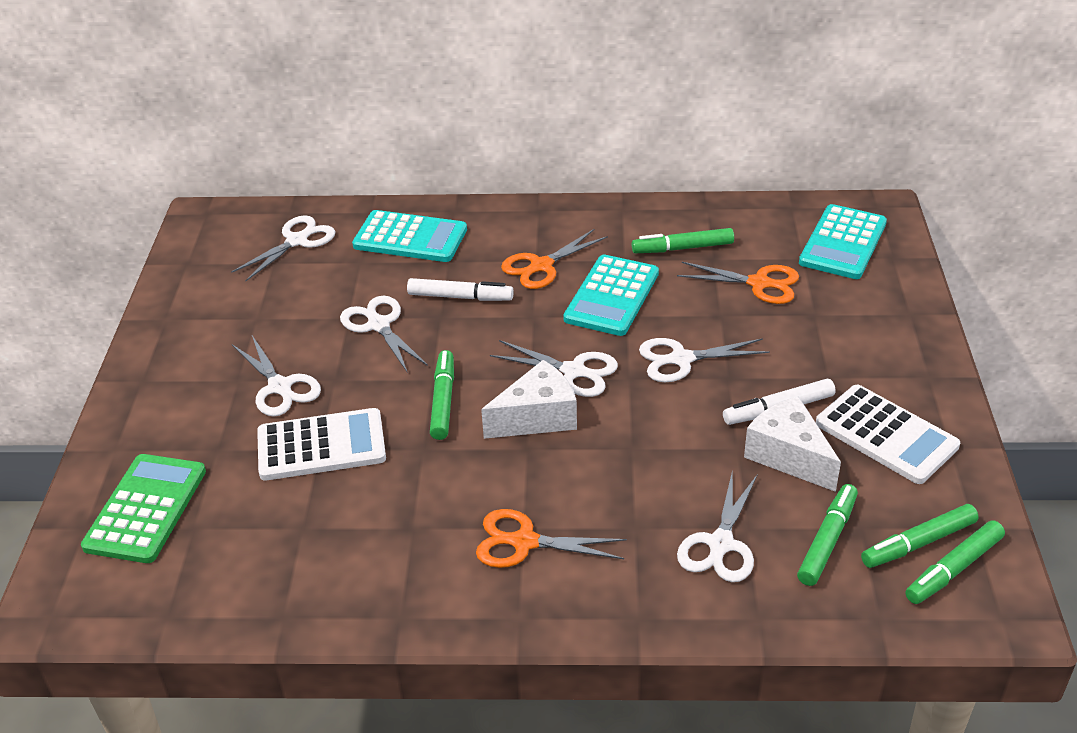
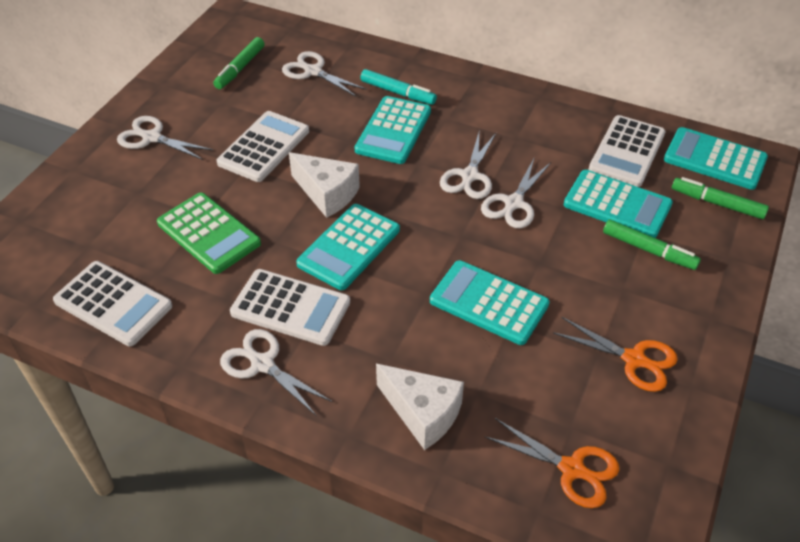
green marker: [430,350,454,440] [632,228,734,253] [797,484,858,586] [861,504,979,568] [905,520,1005,604] = 5 -> [213,37,265,89] [603,220,701,270] [672,177,769,219] = 3
orange scissors: [476,509,627,568] [501,229,608,289] [677,262,799,304] = 3 -> [484,418,619,508] [553,317,677,392] = 2
turquoise calculator: [352,210,467,262] [563,255,659,336] [799,204,887,279] = 3 -> [296,204,400,290] [355,96,431,164] [430,260,550,345] [564,170,673,238] [664,127,768,190] = 5
turquoise marker: none = 0 -> [360,69,437,105] = 1
white calculator: [257,408,386,481] [816,384,960,484] = 2 -> [53,261,172,346] [217,111,309,182] [230,269,350,346] [589,115,665,187] = 4
white marker: [407,278,514,301] [723,379,835,425] = 2 -> none = 0
white scissors: [231,215,335,282] [232,335,321,417] [340,296,428,373] [490,340,618,397] [639,338,770,382] [677,469,757,582] = 6 -> [117,116,213,160] [220,329,332,415] [282,51,367,97] [440,133,496,199] [481,159,551,228] = 5

